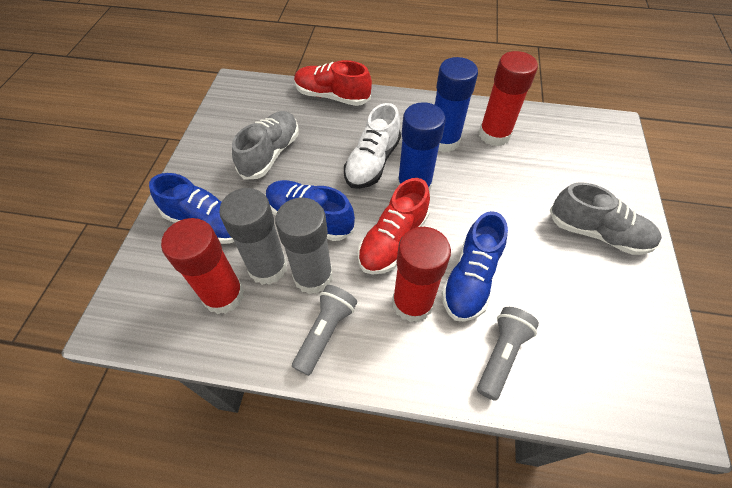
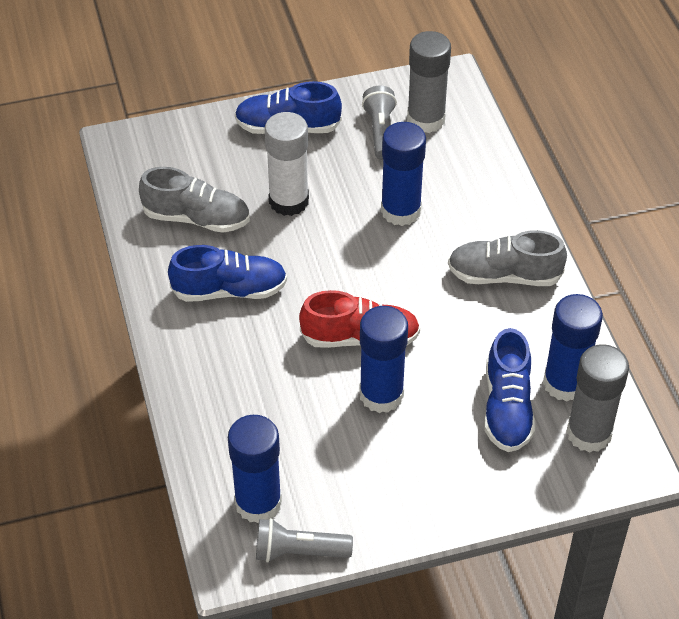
blue glue stick: [397,102,445,193] [435,57,478,152] = 2 -> [228,415,282,523] [359,306,408,413] [381,122,426,226] [543,294,603,402] = 4
red glue stick: [161,218,244,314] [392,227,451,323] [479,51,538,146] = 3 -> none = 0
red shoe: [294,60,372,106] [358,178,430,275] = 2 -> [299,290,420,348] = 1
white glue stick: none = 0 -> [265,112,309,216] = 1
white shoe: [344,103,401,189] = 1 -> none = 0

